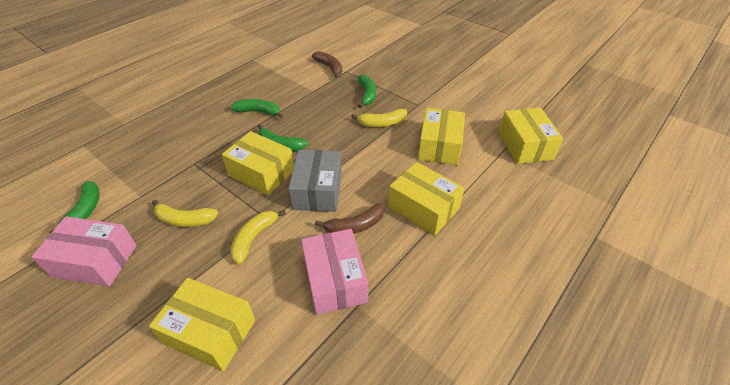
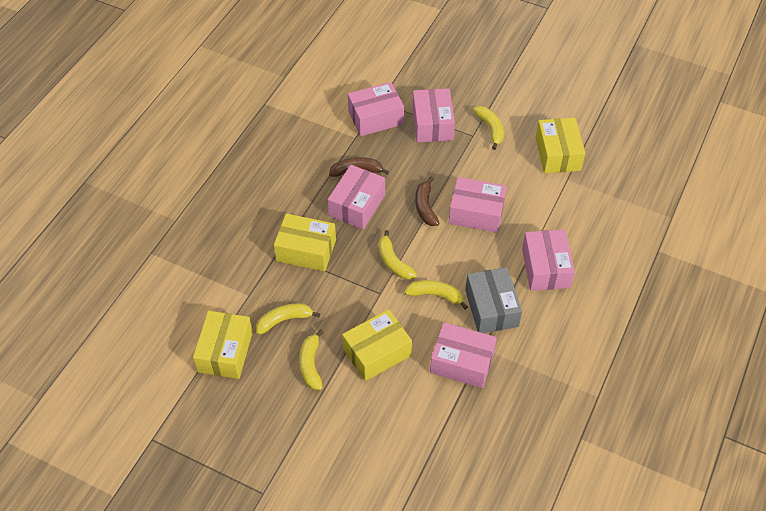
green banana: [49,181,100,233] [230,99,283,118] [258,124,308,151] [357,75,376,108] = 4 -> none = 0
pink box: [31,217,137,286] [301,229,368,315] = 2 -> [328,165,385,230] [348,82,404,136] [412,88,455,142] [430,322,497,388] [449,177,507,233] [522,230,575,291] = 6
yellow banana: [152,200,218,227] [230,210,286,264] [351,108,407,127] = 3 -> [256,303,320,335] [299,329,323,390] [378,230,417,279] [404,280,468,310] [473,106,504,150] = 5
yellow box: [149,278,255,371] [222,131,294,195] [388,162,464,235] [418,108,465,165] [499,108,563,164] = 5 -> [193,311,253,379] [274,214,336,272] [342,309,412,381] [536,118,585,173] = 4

